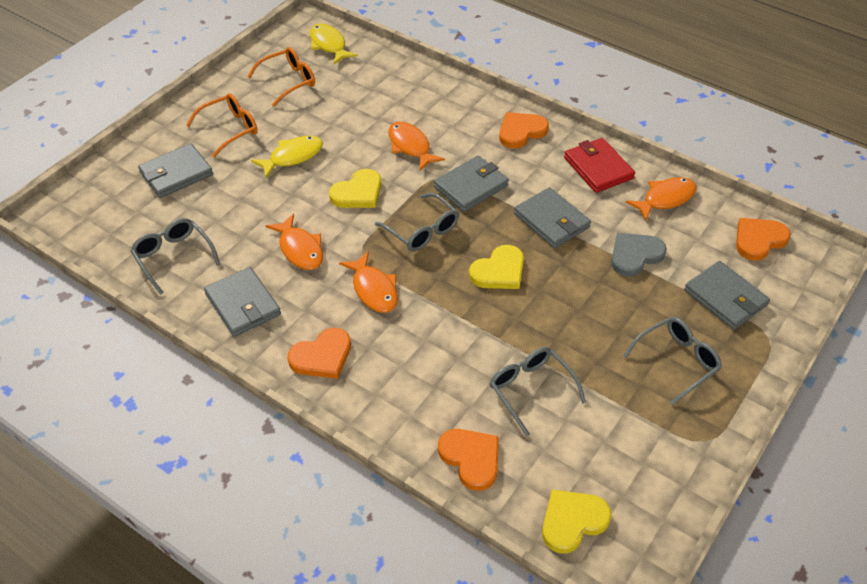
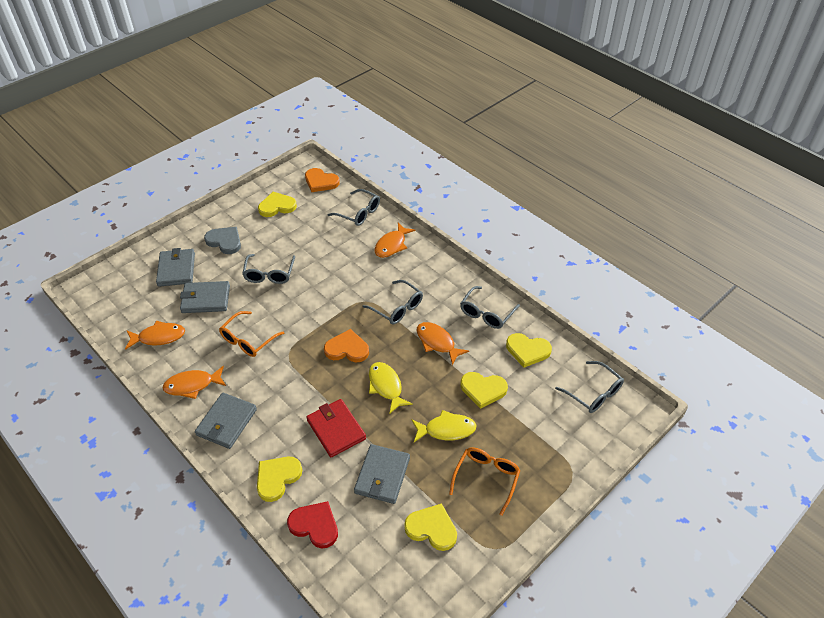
grey glasses: [131,218,221,295] [375,193,459,251] [490,347,586,436] [623,317,722,405] = 4 -> [242,254,295,284] [328,189,380,226] [363,280,423,324] [460,286,520,329] [555,361,624,413] = 5
grey wallet: [138,144,213,198] [204,267,281,337] [434,155,509,212] [514,187,591,248] [684,261,770,330] = 5 -> [156,248,195,287] [180,281,230,313] [195,393,257,449] [354,444,410,504] = 4
orange heart: [287,328,351,379] [438,429,499,491] [499,112,549,148] [736,218,791,261] = 4 -> [305,168,340,192] [324,329,369,362] = 2
red heart: none = 0 -> [287,501,338,548] = 1
yellow heart: [329,169,381,208] [469,245,524,289] [542,490,612,553] = 3 -> [257,457,302,502] [258,192,297,217] [404,503,457,551] [460,372,508,409] [506,333,552,368] = 5

